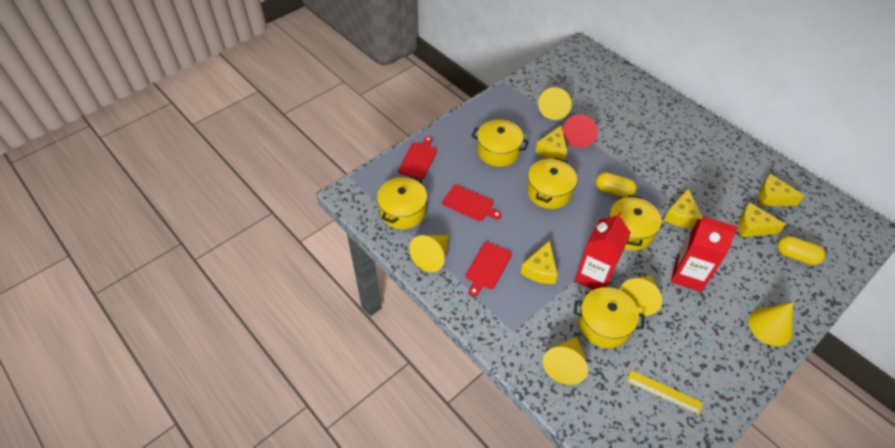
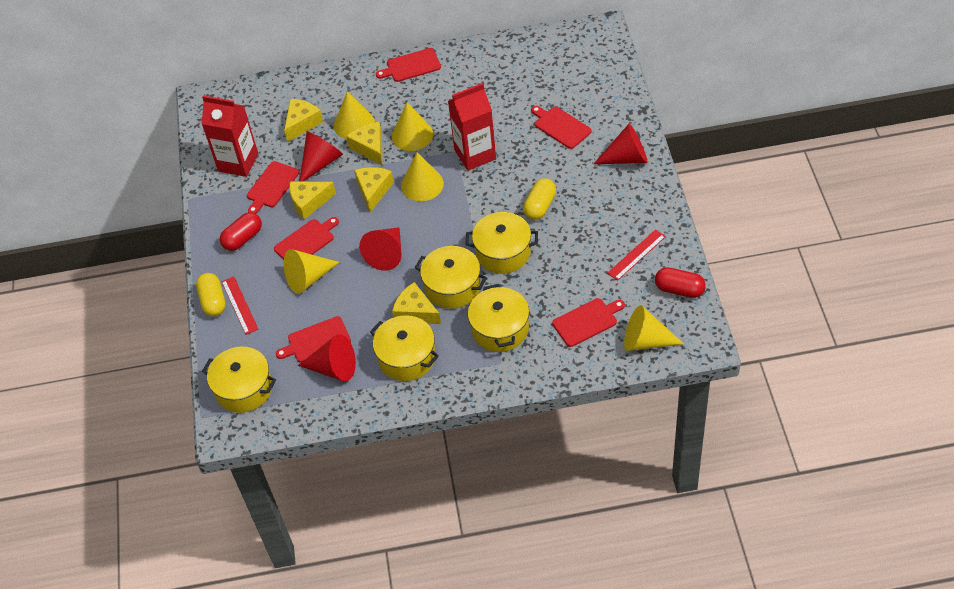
red capsule: none = 0 -> [220,212,262,251] [655,267,706,298] = 2
red cone: [563,115,598,148] = 1 -> [298,334,356,381] [299,132,343,182] [360,227,401,271] [594,124,648,164] = 4
red cutting board: [398,136,437,179] [442,185,502,221] [466,242,512,296] = 3 -> [247,161,299,214] [274,217,339,260] [276,316,351,363] [376,48,441,82] [531,106,592,149] [552,298,625,347] = 6
red ruler: none = 0 -> [222,277,259,335] [607,229,666,281] = 2
yellow ruler: [627,370,703,415] = 1 -> none = 0

